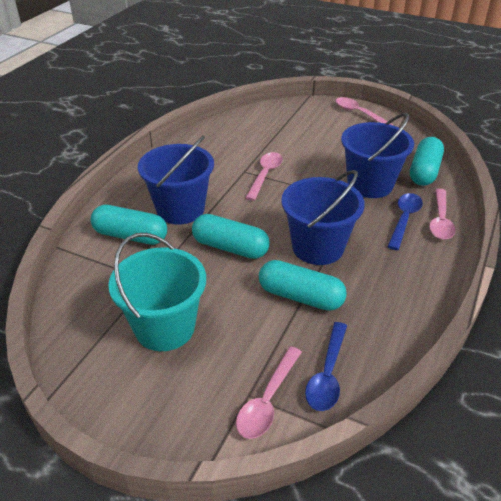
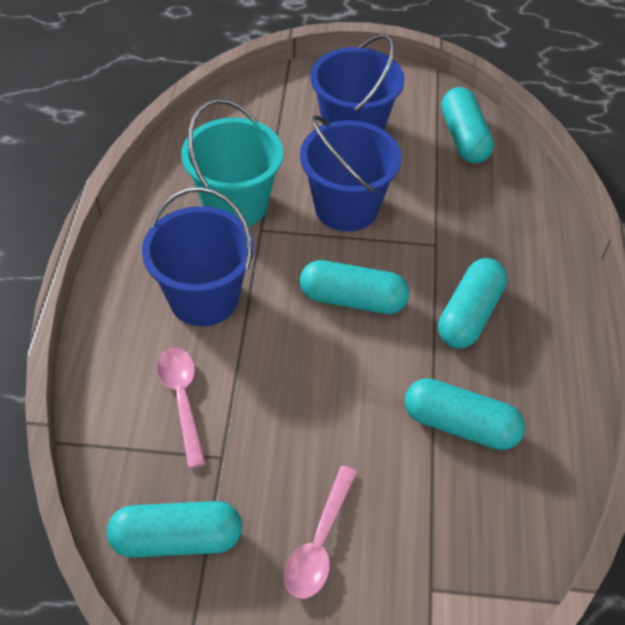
blue spoon: [305,322,347,411] [387,193,423,250] = 2 -> none = 0
pink spoon: [236,346,302,439] [245,152,283,201] [336,97,393,125] [429,188,455,240] = 4 -> [157,348,206,468] [284,466,357,599] = 2
turquoise capsule: [91,205,167,245] [192,214,270,259] [259,260,347,311] [410,137,444,186] = 4 -> [107,501,242,558] [300,260,409,314] [405,378,525,450] [438,258,507,348] [441,87,494,163] = 5

